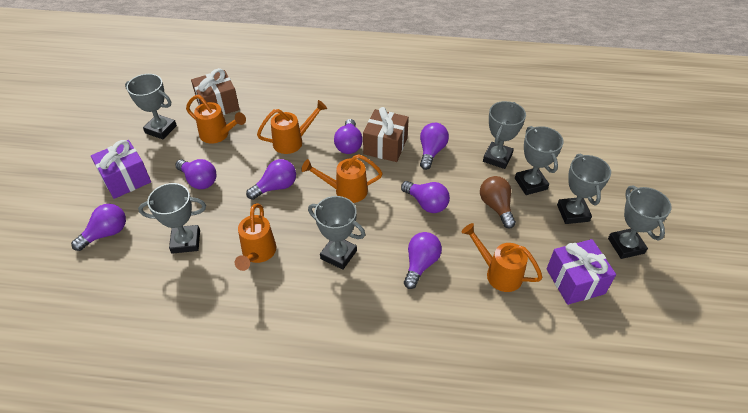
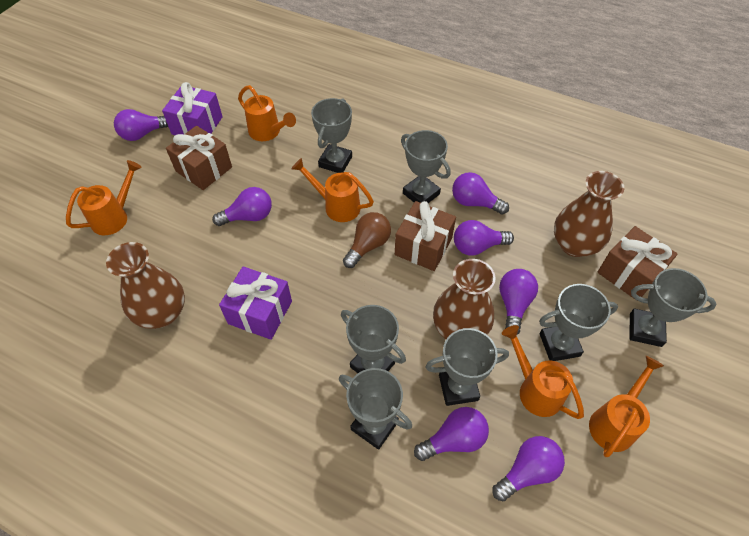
brown gift: [191,68,240,115] [363,107,409,162] = 2 -> [166,126,232,190] [395,201,456,271] [597,226,677,298] = 3
brown vase: none = 0 -> [106,242,185,329] [433,259,496,339] [554,171,624,257] = 3

